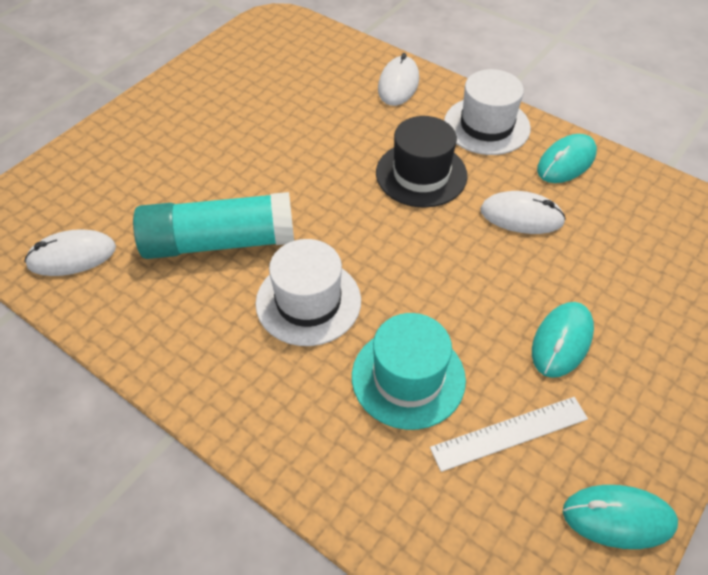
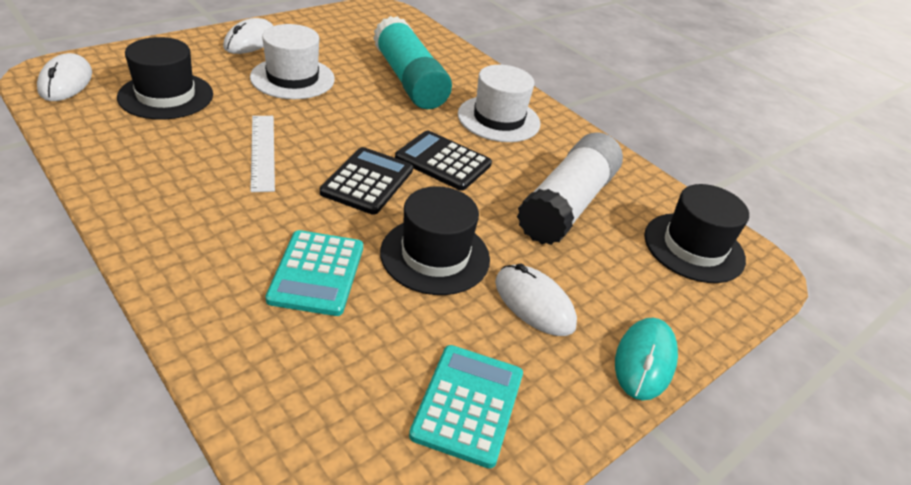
black calculator: none = 0 -> [320,147,413,215] [395,130,492,191] = 2
black hat: [376,116,467,208] = 1 -> [117,37,213,120] [380,186,490,295] [644,184,749,283] = 3
turquoise calculator: none = 0 -> [266,230,363,316] [409,345,523,468] = 2
turquoise hat: [352,313,466,430] = 1 -> none = 0
turquoise mouse: [532,302,594,378] [537,134,597,183] [563,485,678,549] = 3 -> [615,318,678,401] = 1
white glue stick: none = 0 -> [517,132,623,245] = 1

